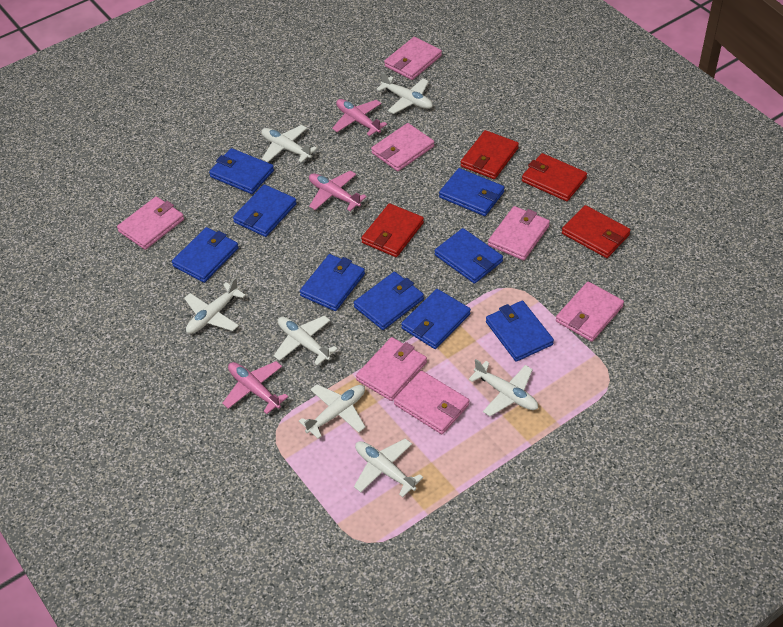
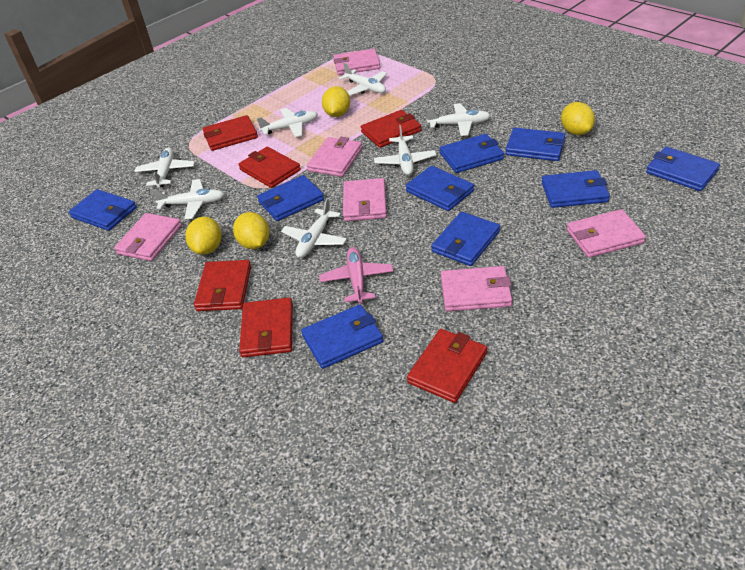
pink plane: [222,361,288,414] [309,171,367,211] [332,99,387,136] = 3 -> [319,247,393,304] = 1
pink wallet: [117,196,184,250] [356,337,427,401] [371,123,434,171] [384,37,442,80] [394,370,469,434] [488,206,550,260] [556,281,624,342] = 7 -> [114,213,182,261] [307,137,362,177] [333,49,380,75] [343,178,387,221] [441,266,512,311] [567,209,646,258] = 6
red wallet: [361,203,424,257] [461,130,519,179] [522,153,587,201] [562,205,631,258] = 4 -> [194,260,251,311] [203,115,258,151] [238,147,301,188] [239,298,293,357] [361,110,421,148] [407,329,487,403] = 6
yellow lemon: none = 0 -> [185,217,222,255] [233,212,269,249] [322,86,350,117] [561,102,595,135] = 4

